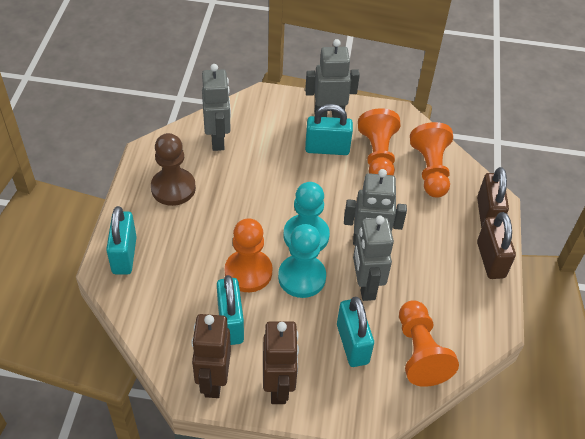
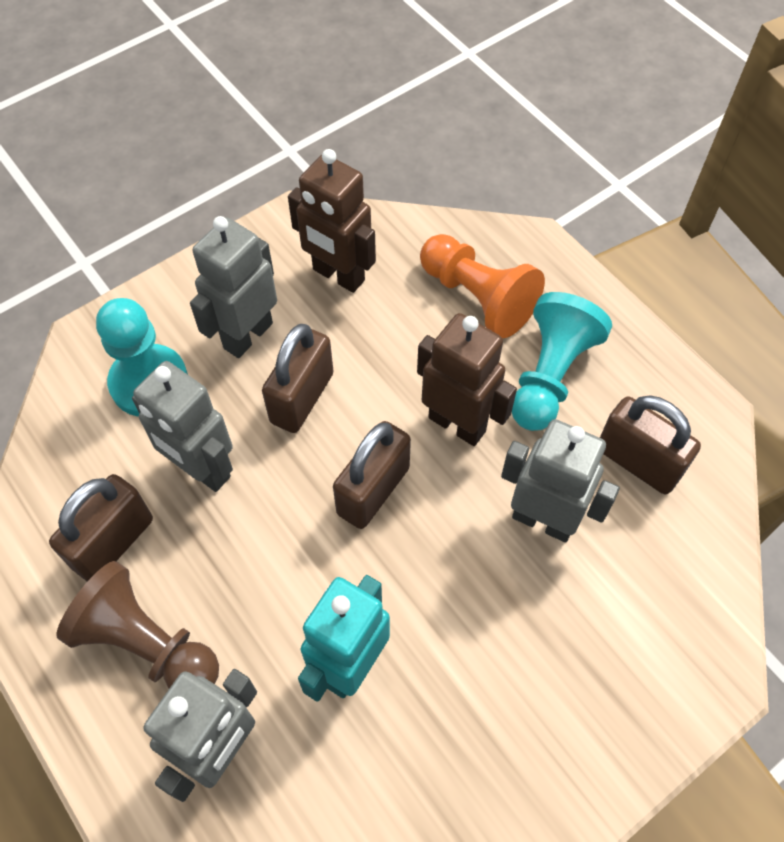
brown padlock: [477,167,509,229] [477,212,516,279] = 2 -> [49,474,153,582] [262,324,333,433] [333,421,411,529] [600,395,701,494] = 4
orange pawn: [225,218,272,292] [358,108,401,175] [399,300,459,387] [410,122,453,198] = 4 -> [420,234,545,338] = 1
turquoise padlock: [106,206,137,275] [217,275,244,345] [305,104,353,155] [337,297,374,367] = 4 -> none = 0
turquoise robot: none = 0 -> [298,575,390,702] = 1

